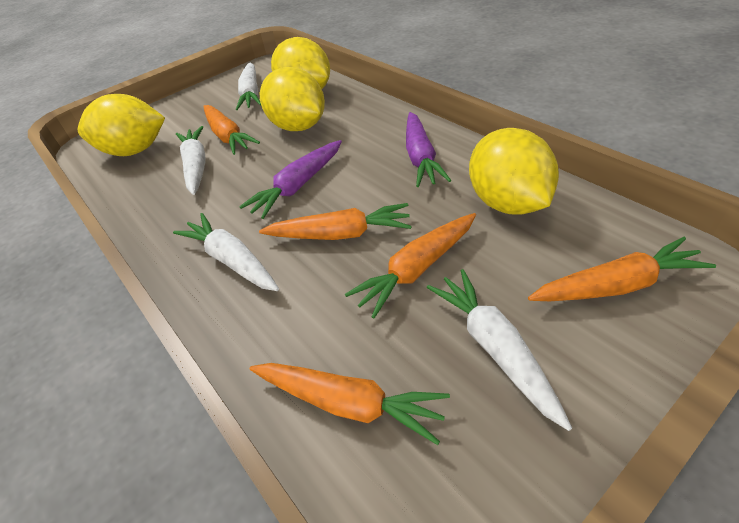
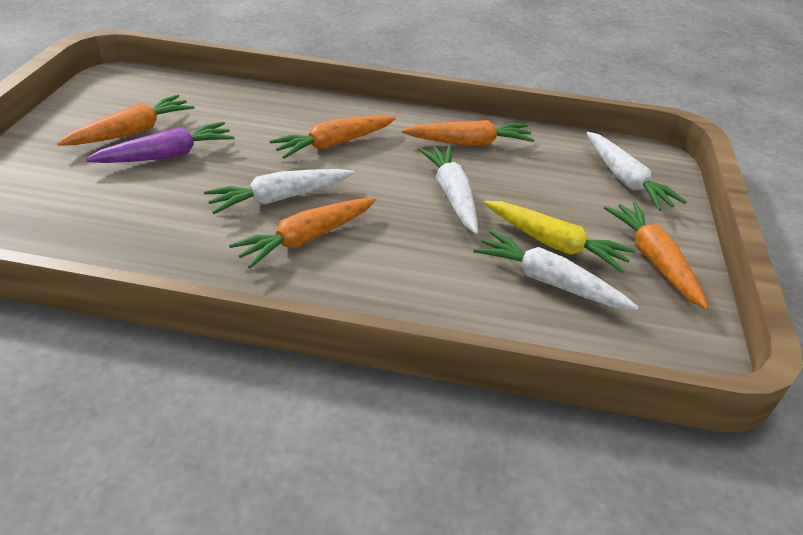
purple carrot: [239,140,342,219] [406,112,451,187] = 2 -> [85,122,235,163] = 1
yellow carrot: none = 0 -> [484,201,636,273] = 1
yellow lemon: [78,94,165,156] [260,67,325,131] [271,37,330,89] [469,128,559,215] = 4 -> none = 0

